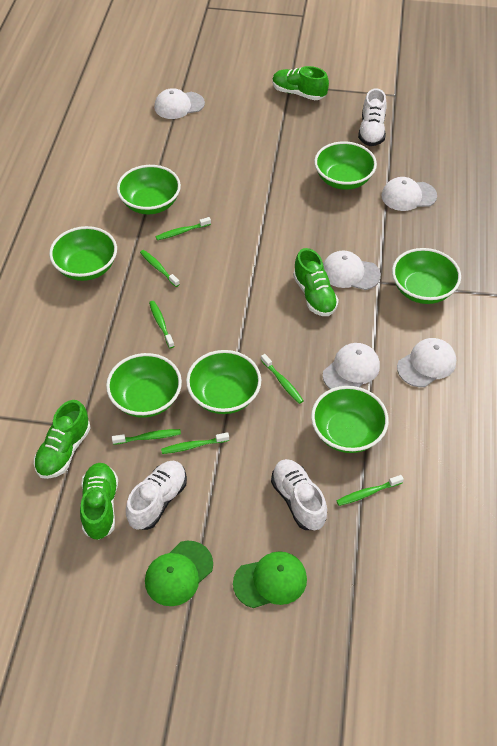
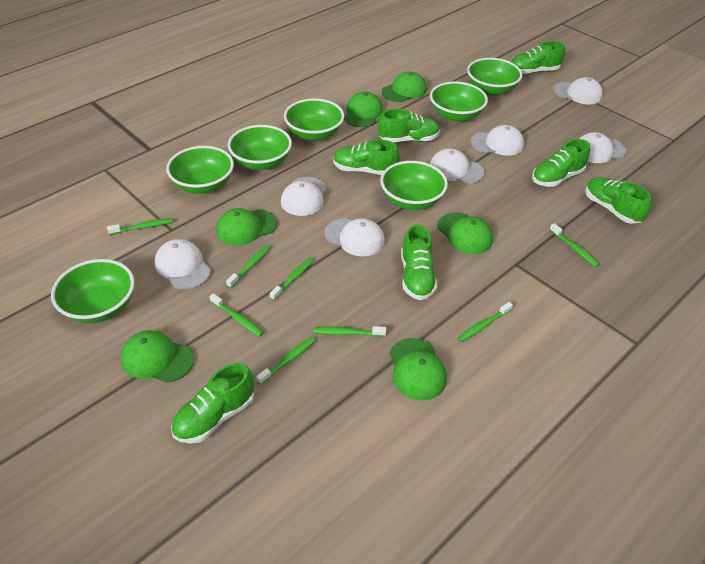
green cap: [145,541,213,606] [233,551,307,608] = 2 -> [121,330,194,383] [216,208,277,246] [344,91,383,127] [382,72,427,102] [390,338,447,400] [437,212,493,254] = 6
green shoe: [34,400,91,479] [80,463,118,540] [272,66,329,100] [293,248,339,316] = 4 -> [171,363,254,444] [333,139,400,175] [378,109,440,142] [401,225,437,300] [512,41,565,74] [532,139,590,187] [586,177,651,224] = 7
green toothbrush: [112,429,181,445] [140,250,180,287] [149,301,174,348] [156,217,211,240] [161,432,229,454] [261,354,304,404] [337,475,404,506] = 7 -> [107,218,173,235] [210,293,264,337] [226,245,271,288] [256,337,315,385] [270,257,314,301] [314,326,386,337] [458,302,513,342] [550,223,600,267] = 8
white cap: [154,88,205,119] [323,250,381,290] [323,343,380,389] [381,177,437,211] [397,338,456,387] = 5 -> [155,239,211,289] [281,177,327,216] [324,218,385,257] [430,149,485,184] [471,125,524,156] [553,77,603,104] [579,132,627,163] = 7
white shoe: [126,461,187,530] [271,459,327,530] [358,88,387,146] = 3 -> none = 0

